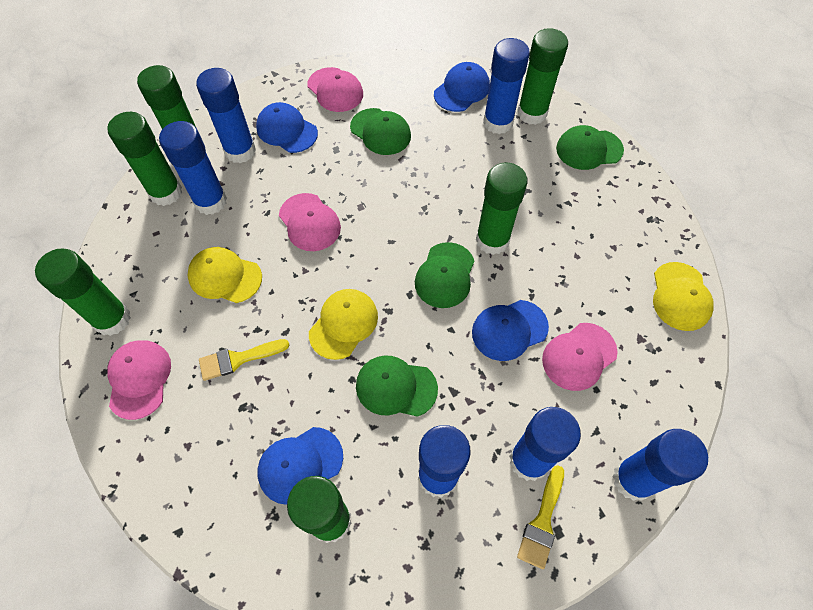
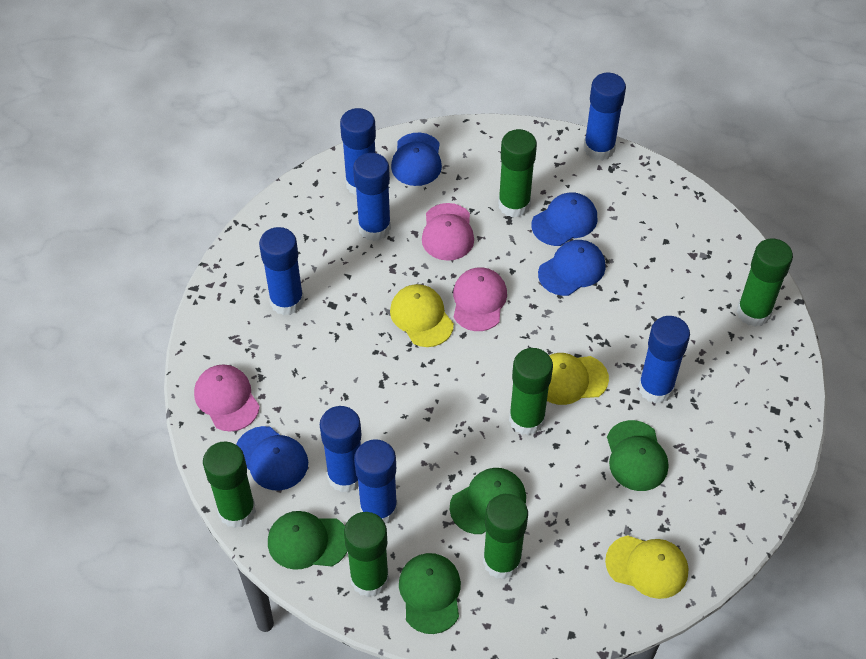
blue glue stick: [159,121,227,215] [196,68,256,163] [418,425,471,498] [483,38,530,134] [509,407,581,481] [612,429,708,501] = 6 -> [259,227,304,315] [320,406,362,493] [340,108,376,195] [353,153,391,241] [354,439,397,523] [584,73,626,161] [638,316,690,403] = 7
pink cap: [107,340,171,420] [279,193,341,251] [307,67,363,112] [542,323,618,391] = 4 -> [194,364,260,432] [422,203,474,261] [453,267,507,331] = 3
yellow brush: [199,339,290,381] [517,465,564,569] = 2 -> none = 0

